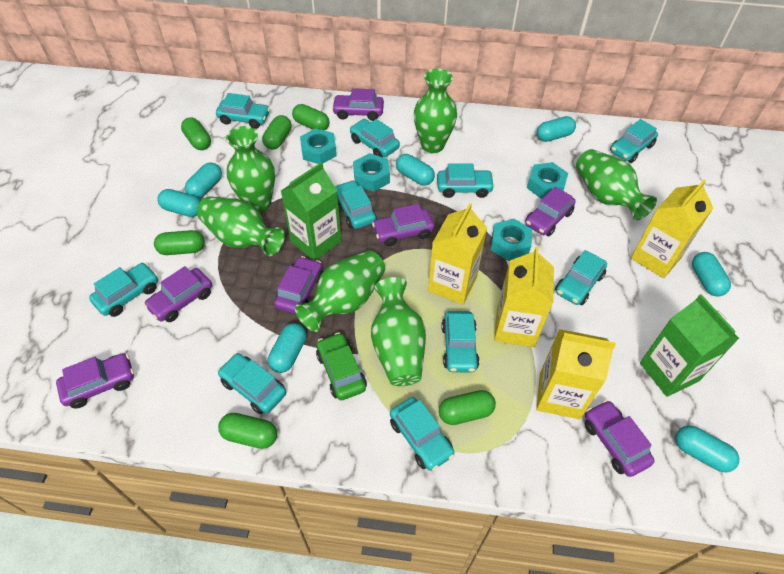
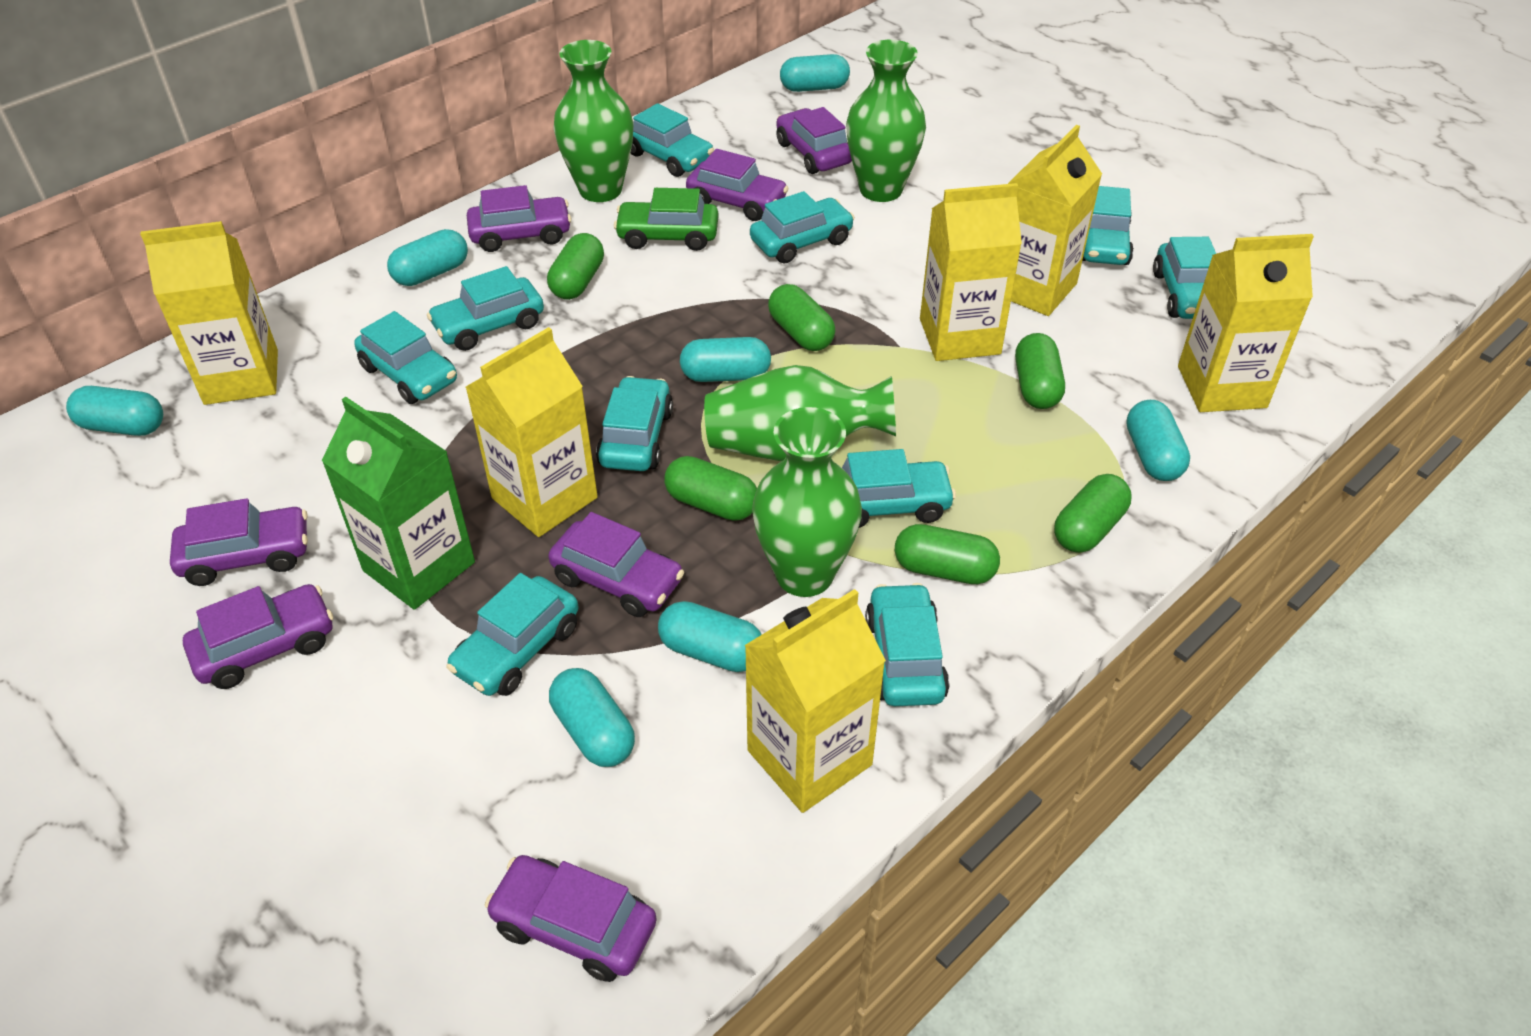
green carton: [281,162,342,261] [640,294,739,397] = 2 -> [321,397,475,610] = 1
green vase: [197,196,285,256] [226,126,275,212] [295,250,385,332] [371,277,426,386] [414,69,457,153] [576,149,657,220] = 6 -> [553,40,634,202] [704,365,896,461] [752,407,862,597] [846,40,926,202] = 4
turquoise nut: [300,128,337,164] [353,153,390,192] [491,219,532,261] [527,162,568,199] = 4 -> none = 0
yellow carton: [428,203,487,305] [494,247,554,347] [536,329,616,419] [631,180,713,279] = 4 -> [140,221,278,405] [465,327,598,537] [744,589,886,813] [920,183,1022,361] [1008,125,1102,316] [1178,234,1314,412] = 6

